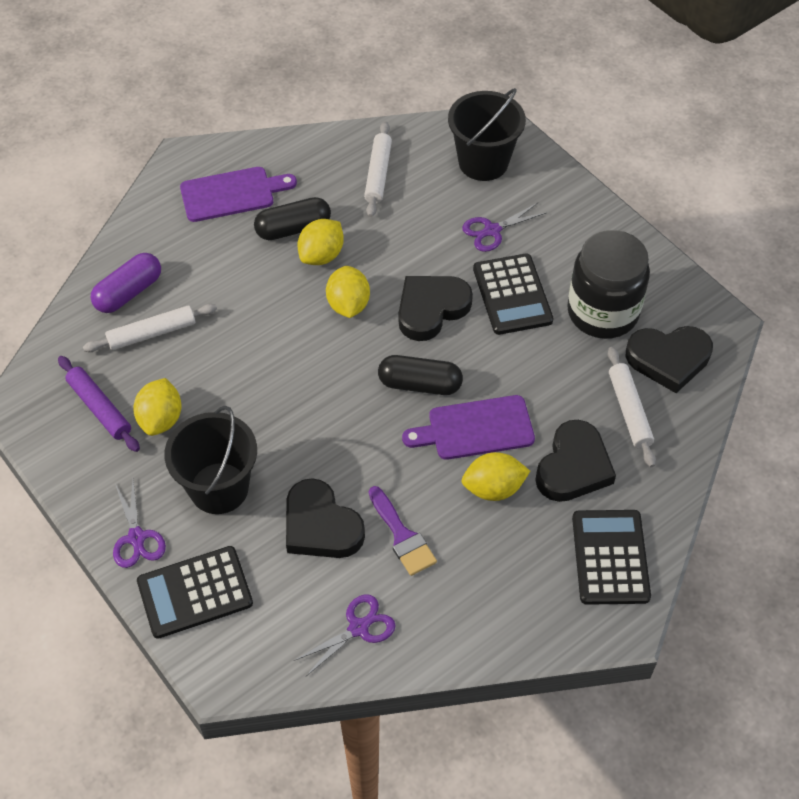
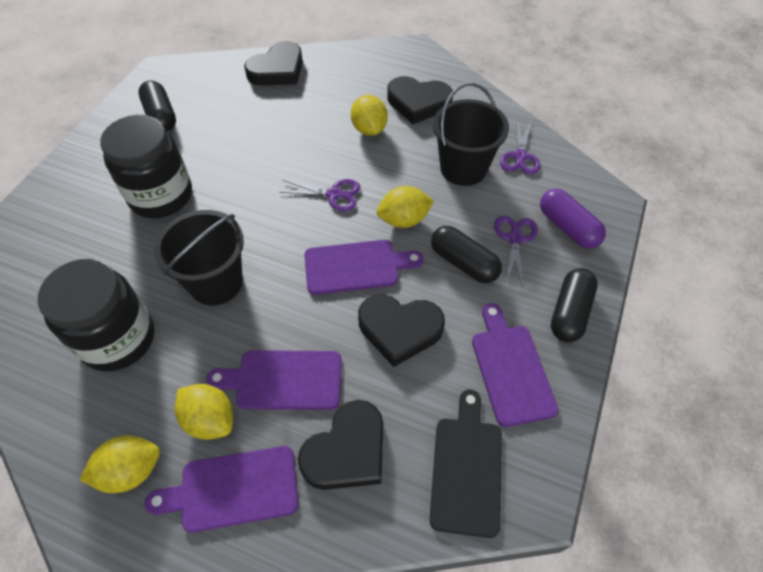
black calculator: [137,546,253,639] [473,254,554,335] [572,510,651,605] = 3 -> none = 0
black capsule: [254,197,331,240] [378,355,463,395] = 2 -> [138,80,176,132] [431,226,502,283] [551,268,598,342] = 3
black cutting board: none = 0 -> [430,389,502,538] = 1
black jar: [567,230,650,339] = 1 -> [38,259,154,371] [100,115,192,218] = 2
purple brush: [369,486,437,576] = 1 -> none = 0
purple cutting board: [180,167,297,222] [402,395,535,460] = 2 -> [145,446,298,533] [206,350,342,410] [304,240,424,295] [472,303,558,427] = 4
purple rolling pin: [58,356,140,452] = 1 -> none = 0
white rolling pin: [83,304,217,352] [364,121,392,217] [608,347,656,467] = 3 -> none = 0

